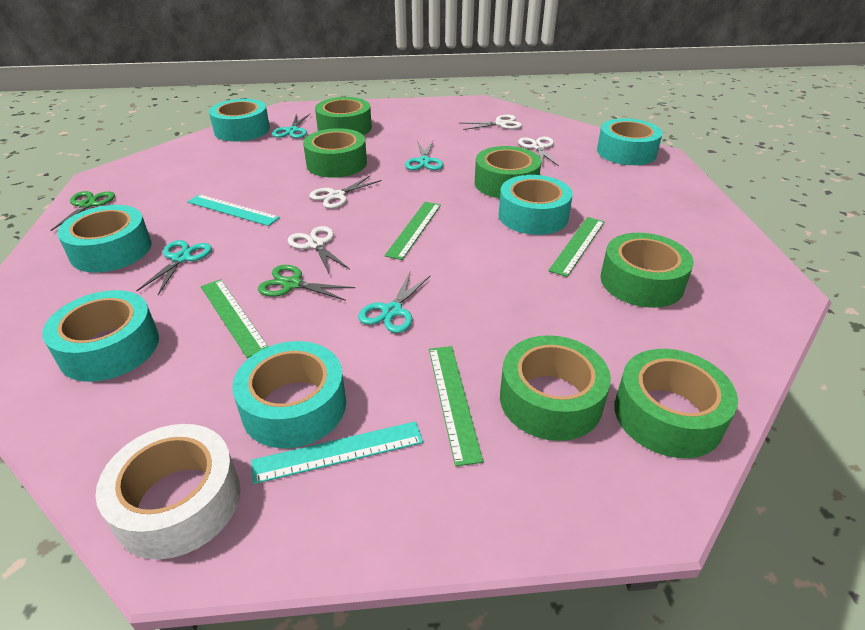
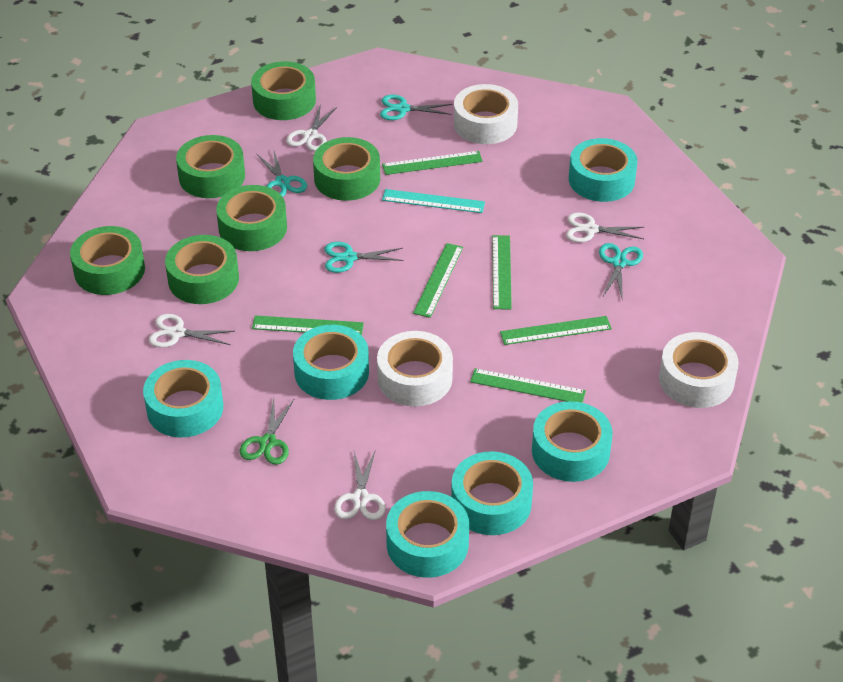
green ruler: [201,279,268,358] [385,202,441,260] [429,346,483,466] [548,217,604,277] = 4 -> [252,315,364,335] [382,151,483,175] [413,243,463,318] [470,368,586,403] [492,235,512,310] [500,316,612,345] = 6
green scissors: [50,191,115,231] [258,265,355,301] = 2 -> [240,398,294,465] = 1
turquoise ruler: [187,194,280,226] [251,421,423,484] = 2 -> [382,189,485,213] = 1
white tape: [96,424,240,560] = 1 -> [377,331,453,406] [454,84,518,144] [659,332,739,408] = 3

